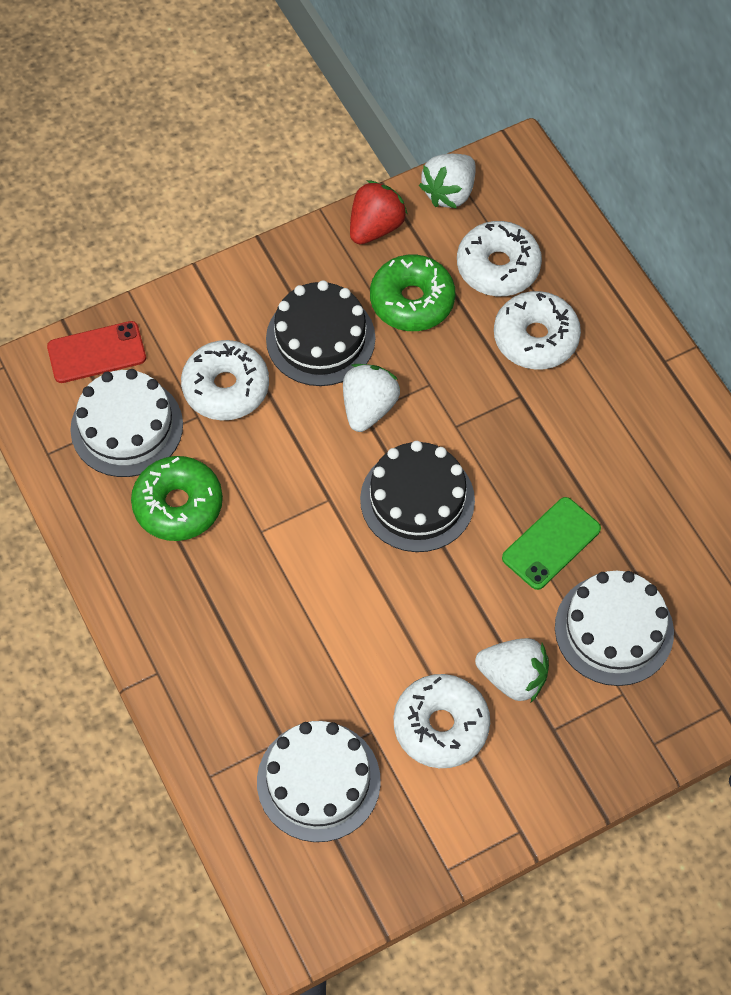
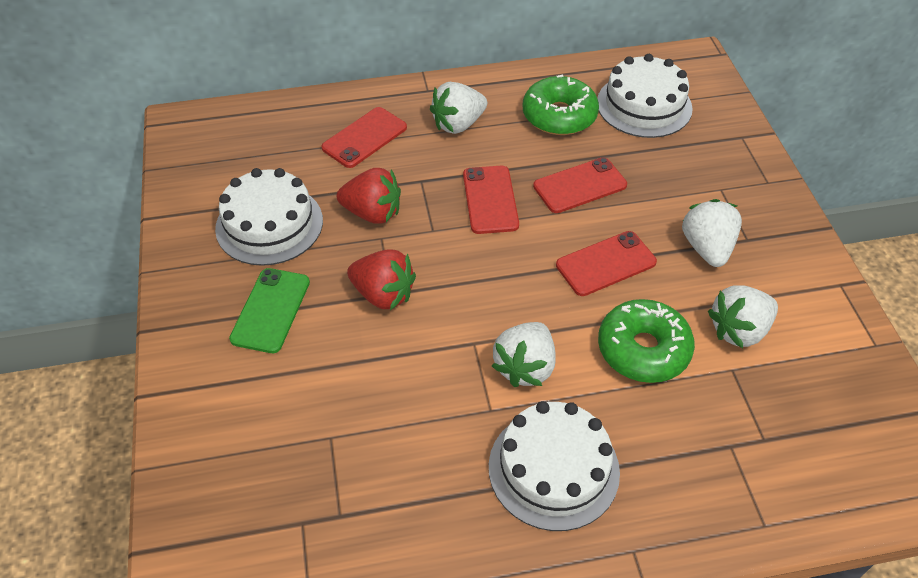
black cake: [266,280,375,386] [360,441,475,552] = 2 -> none = 0
red phone: [47,321,146,383] = 1 -> [322,107,407,168] [463,166,519,234] [533,157,627,213] [556,231,657,296] = 4
red strawberry: [350,180,408,244] = 1 -> [337,168,401,224] [347,249,416,310] = 2
white donut: [181,340,269,421] [394,674,490,768] [457,221,542,296] [494,291,581,369] = 4 -> none = 0
white strawberry: [343,364,400,432] [419,154,476,209] [475,638,549,702] = 3 -> [430,82,487,134] [492,322,556,387] [682,199,742,267] [708,285,778,348] = 4

